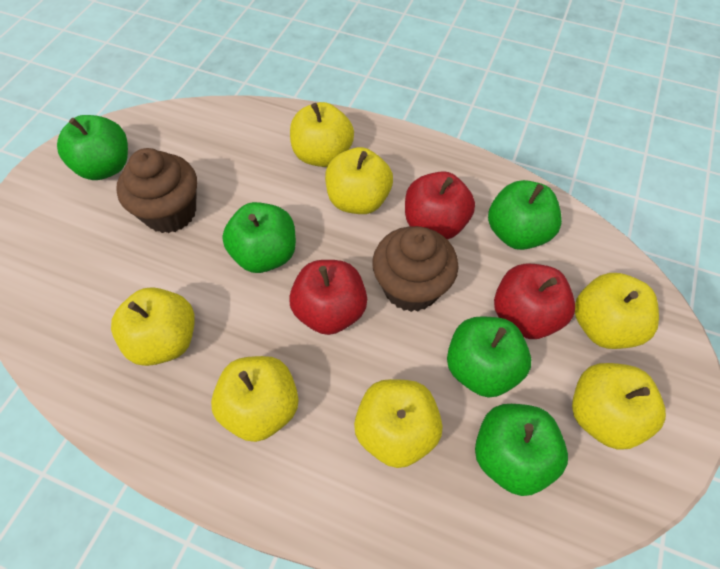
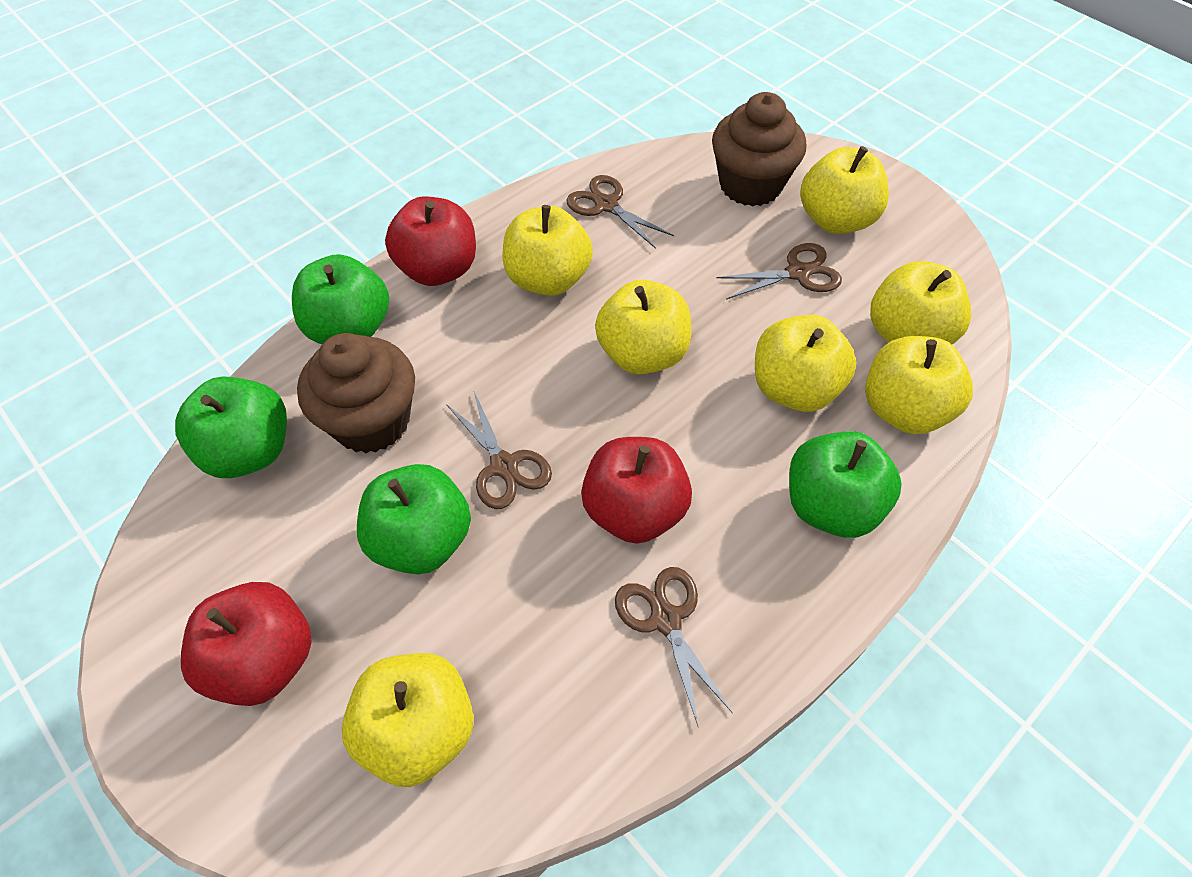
brown scissors: none = 0 -> [446,392,552,509] [566,175,674,249] [615,567,733,726] [716,243,842,300] = 4
green apple: [57,115,128,180] [222,202,296,273] [447,316,531,398] [475,404,568,496] [488,180,562,250] = 5 -> [175,377,287,478] [292,254,389,344] [357,464,471,574] [789,431,902,538] = 4

